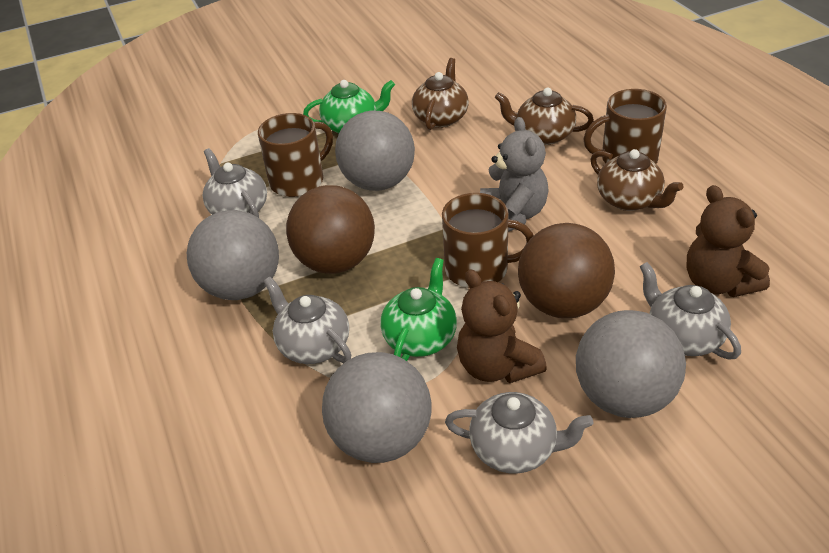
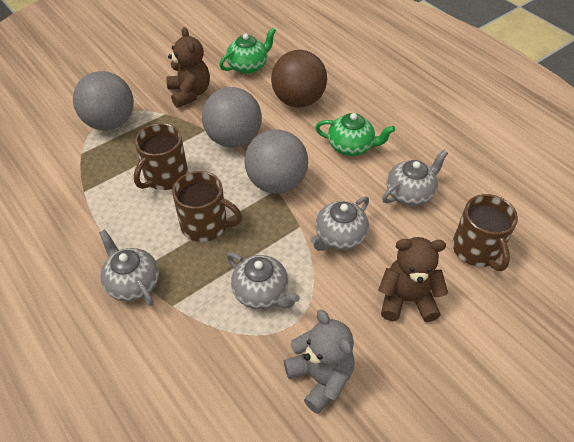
brown ball: [286,185,375,274] [518,223,615,318] = 2 -> [271,50,327,108] = 1
brown teapot: [412,58,469,130] [495,88,594,145] [590,149,684,211] = 3 -> none = 0
grey ball: [187,210,279,300] [322,352,432,463] [335,111,415,191] [576,310,686,418] = 4 -> [73,71,134,130] [202,87,262,148] [244,129,308,194] = 3

